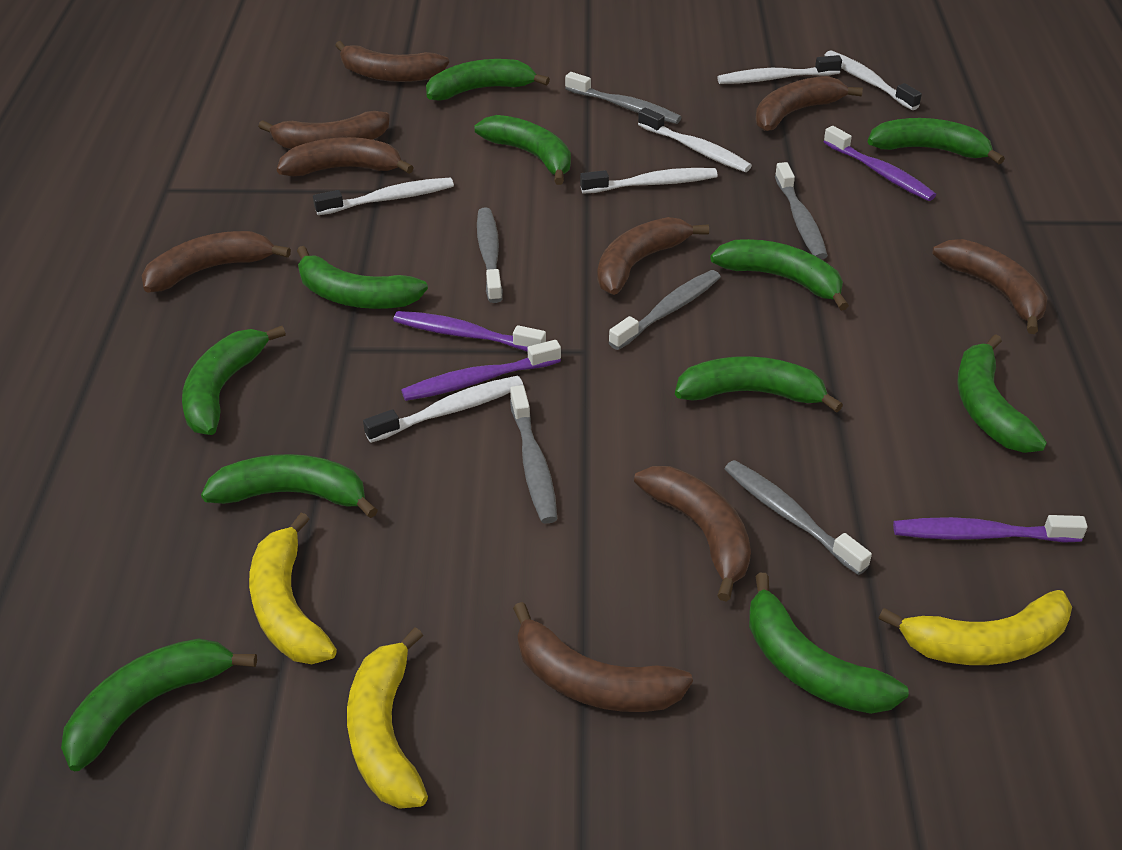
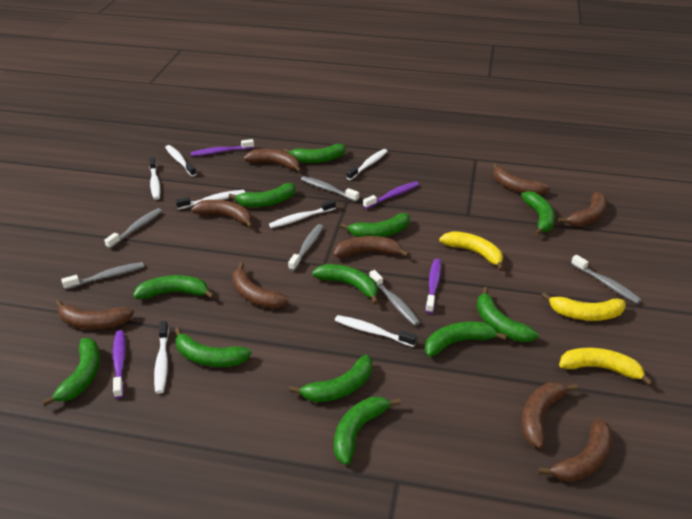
green banana: [61,638,257,771] [182,326,286,435] [201,454,378,518] [297,246,428,309] [426,59,550,101] [474,115,571,185] [675,356,843,413] [710,239,849,311] [749,573,909,714] [868,118,1005,164] [957,334,1047,453] = 11 -> [42,338,100,407] [133,275,215,299] [174,327,251,367] [228,183,296,207] [283,144,345,163] [289,355,372,402] [312,264,378,305] [334,397,401,465] [340,213,410,237] [425,321,507,357] [477,287,539,342] [521,191,555,236] = 12
white toothbrush: [313,178,454,215] [363,376,524,443] [580,168,718,194] [638,108,752,172] [717,55,842,84] [824,50,922,110] = 6 -> [149,157,161,200] [154,321,169,394] [165,145,197,177] [175,190,245,209] [269,199,336,228] [335,315,417,347] [346,149,388,180] = 7

